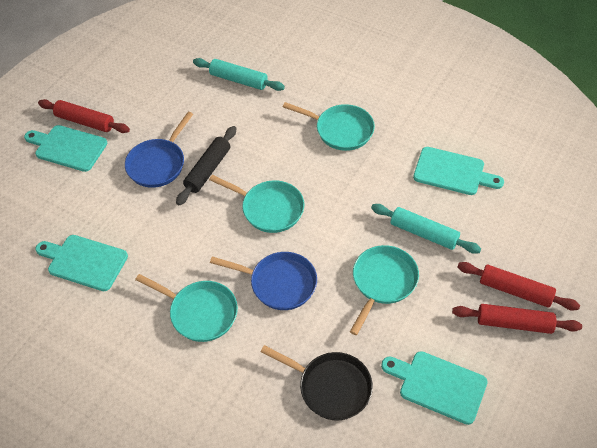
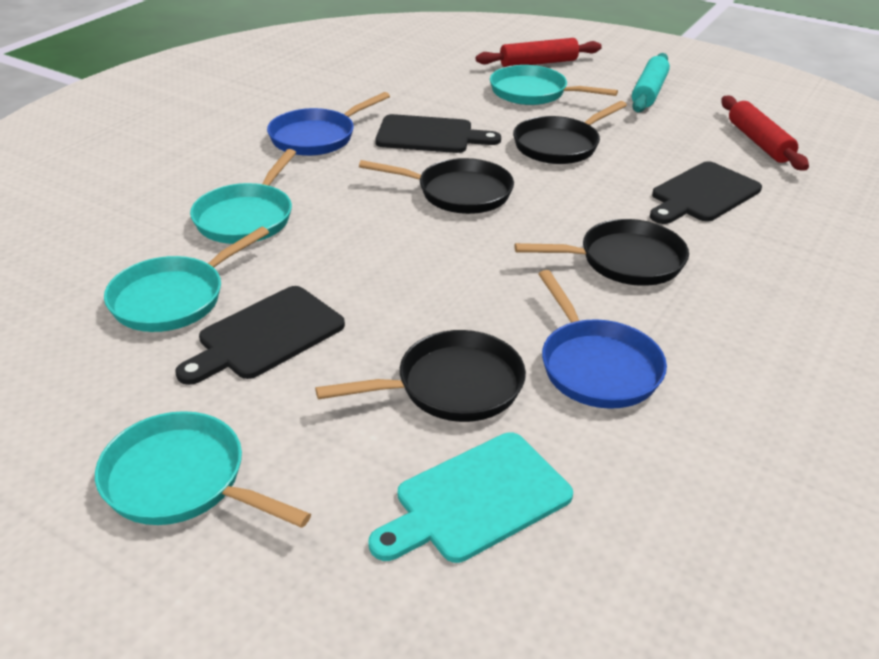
black cutting board: none = 0 -> [175,286,345,385] [375,114,501,153] [650,161,762,224] = 3
black pan: [261,345,373,420] = 1 -> [315,330,526,422] [359,158,514,214] [513,101,627,164] [514,219,689,286] = 4
black rolling pin: [176,126,236,205] = 1 -> none = 0
red rolling pin: [38,99,130,133] [452,304,582,334] [458,262,580,311] = 3 -> [476,38,602,67] [721,95,809,171] = 2
turquoise cutting board: [24,125,108,172] [35,235,128,291] [381,351,488,425] [413,147,504,195] = 4 -> [368,432,573,563] = 1
turquoise rolling pin: [193,58,285,91] [371,204,481,254] = 2 -> [632,53,670,112] = 1

